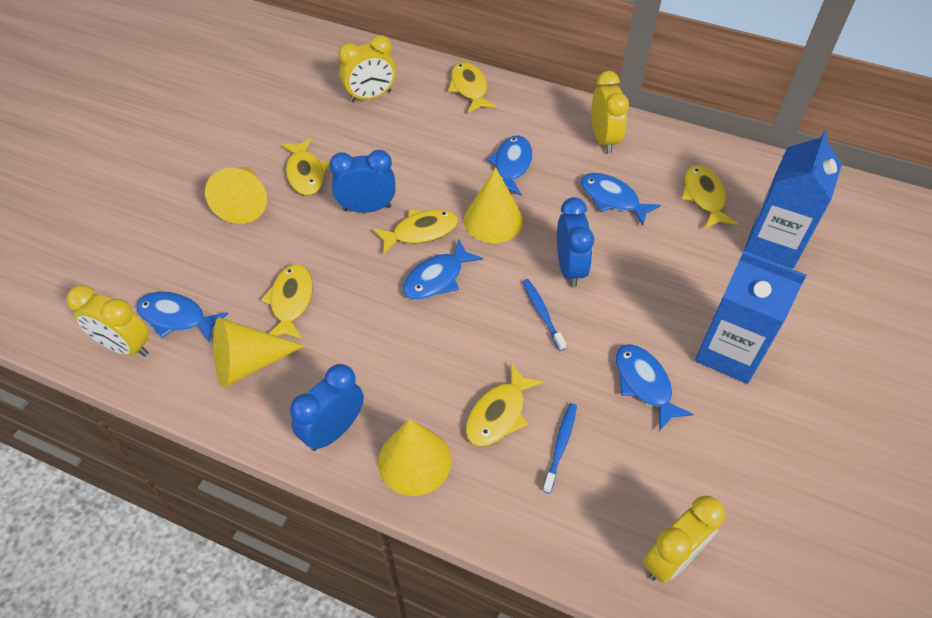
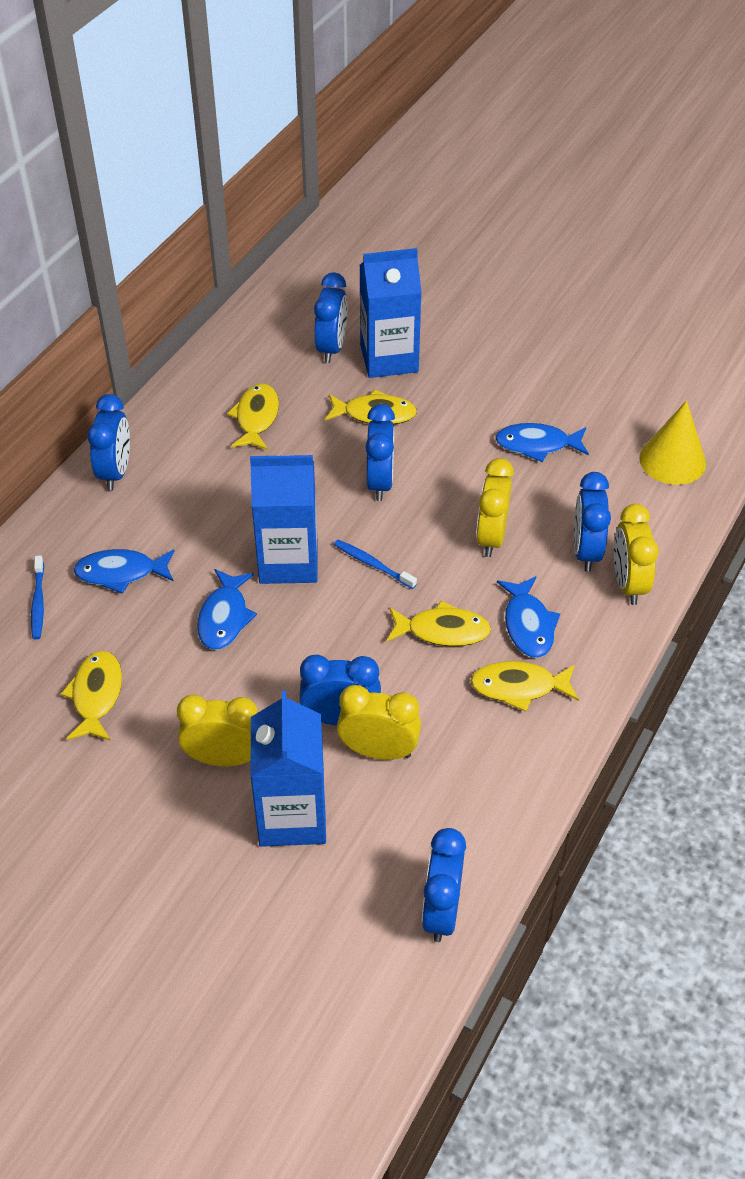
blue carton: [695,251,807,384] [744,130,842,269] = 2 -> [250,455,317,584] [250,691,326,847] [359,248,422,378] = 3
blue clock: [290,364,364,451] [329,150,396,213] [557,197,594,287] = 3 -> [87,394,130,490] [299,655,381,726] [314,272,347,363] [365,404,395,501] [422,828,466,942] [574,472,611,572] = 6
blue fish: [136,292,228,342] [403,239,483,300] [487,136,533,195] [581,173,661,226] [616,344,694,431] = 5 -> [73,549,174,594] [197,569,257,650] [495,423,589,462] [497,576,560,658] = 4
yellow cone: [205,167,267,224] [213,317,304,388] [378,419,452,496] [464,167,523,243] = 4 -> [639,401,706,485] = 1
yellow fish: [261,264,313,340] [281,138,330,195] [373,209,458,255] [448,62,497,113] [466,363,544,447] [681,165,738,228] = 6 -> [61,651,122,741] [227,383,279,450] [325,389,417,425] [387,601,491,646] [471,661,579,712] = 5

